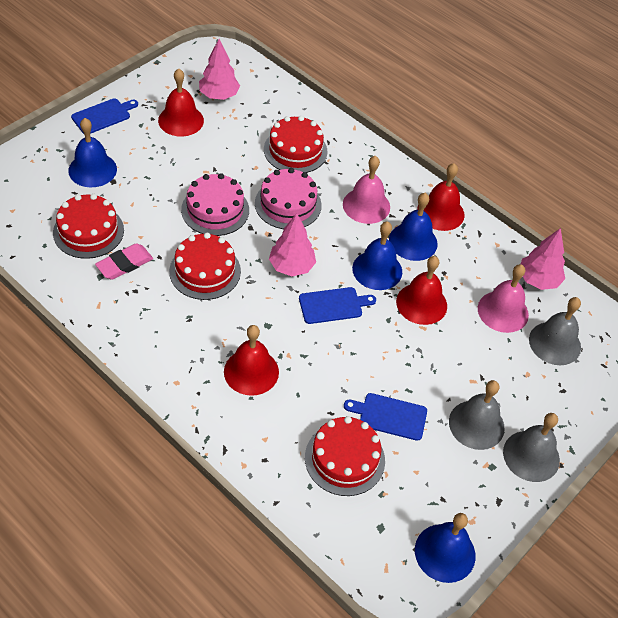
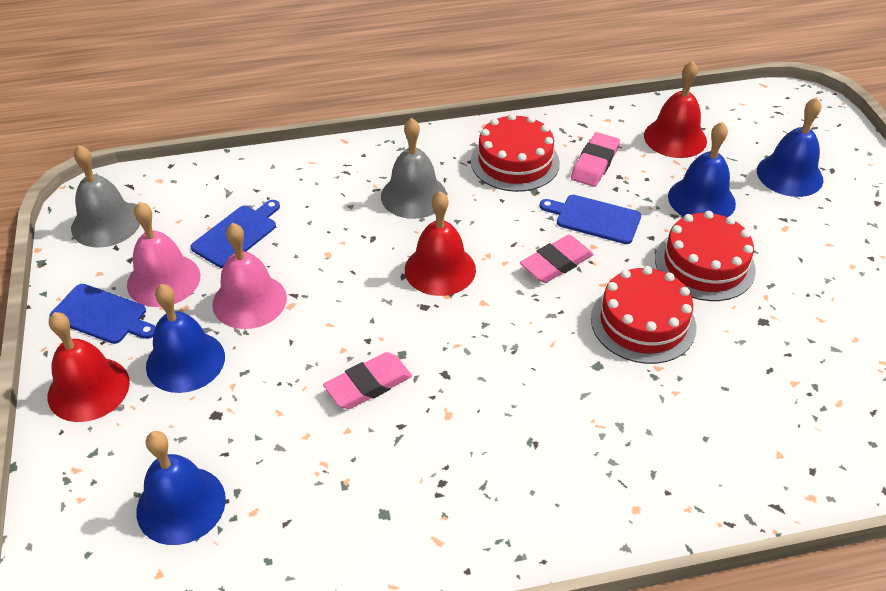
grey bell: [449,380,505,450] [503,413,560,482] [529,297,581,365] = 3 -> [71,145,140,248] [381,118,447,219] = 2
pink cake: [181,173,249,236] [255,168,322,229] = 2 -> none = 0
pink eraser: [95,243,153,280] = 1 -> [323,352,412,409] [520,235,594,283] [571,132,620,187] = 3
pink tree: [199,39,240,100] [269,213,316,276] [521,228,565,290] = 3 -> none = 0
red bell: [158,68,204,137] [224,325,279,396] [396,256,447,325] [417,163,465,231] = 4 -> [48,312,130,422] [405,191,476,296] [644,61,707,158] = 3
red cake: [53,194,124,259] [169,233,241,300] [264,116,327,173] [305,416,385,496] = 4 -> [471,113,560,192] [591,266,696,364] [655,211,756,301] = 3

